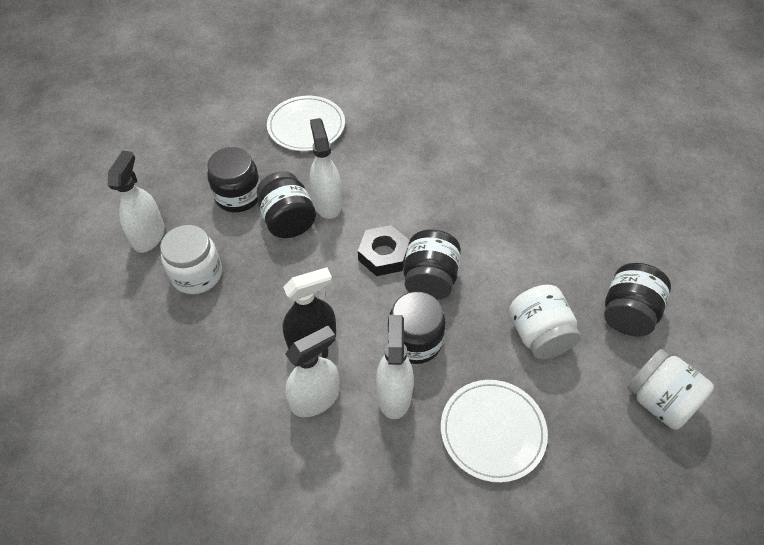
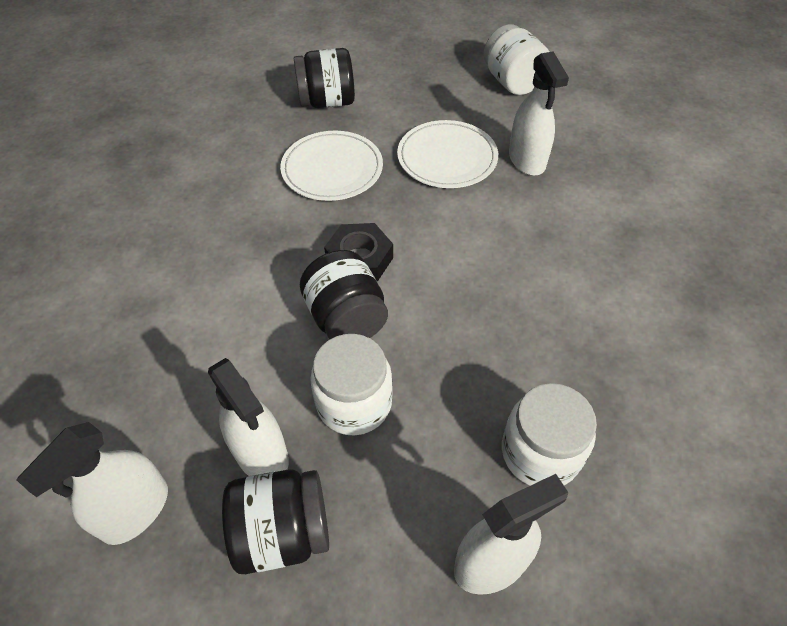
black jar: [207,147,260,212] [257,171,316,238] [387,292,446,364] [404,230,461,300] [604,263,671,336] = 5 -> [222,469,329,574] [294,48,355,108] [300,250,388,339] = 3
black spray bottle: [283,267,336,349] = 1 -> none = 0

